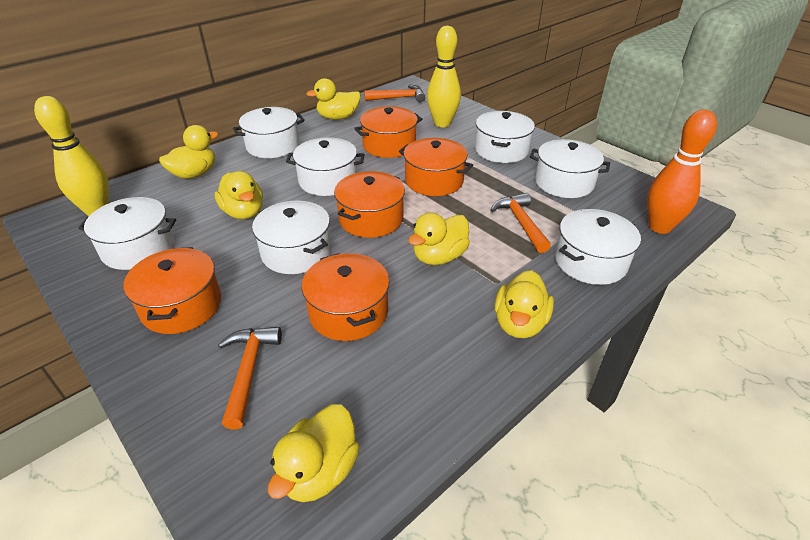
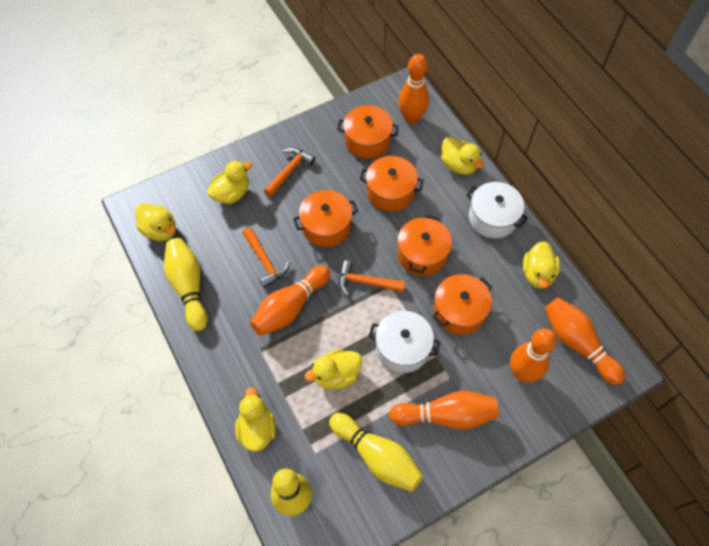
orange bowling pin: [647,110,717,234] = 1 -> [250,265,330,336] [389,391,499,429] [398,54,429,124] [510,328,557,382] [544,297,625,385] = 5
white pot: [78,197,176,270] [233,107,305,158] [252,201,331,274] [286,137,364,196] [475,111,535,163] [530,139,610,198] [555,209,641,285] = 7 -> [368,311,440,373] [466,182,528,238] = 2
yellow bowling pin: [34,96,109,216] [427,26,461,127] = 2 -> [164,238,208,331] [271,469,312,516] [329,413,423,492] = 3

